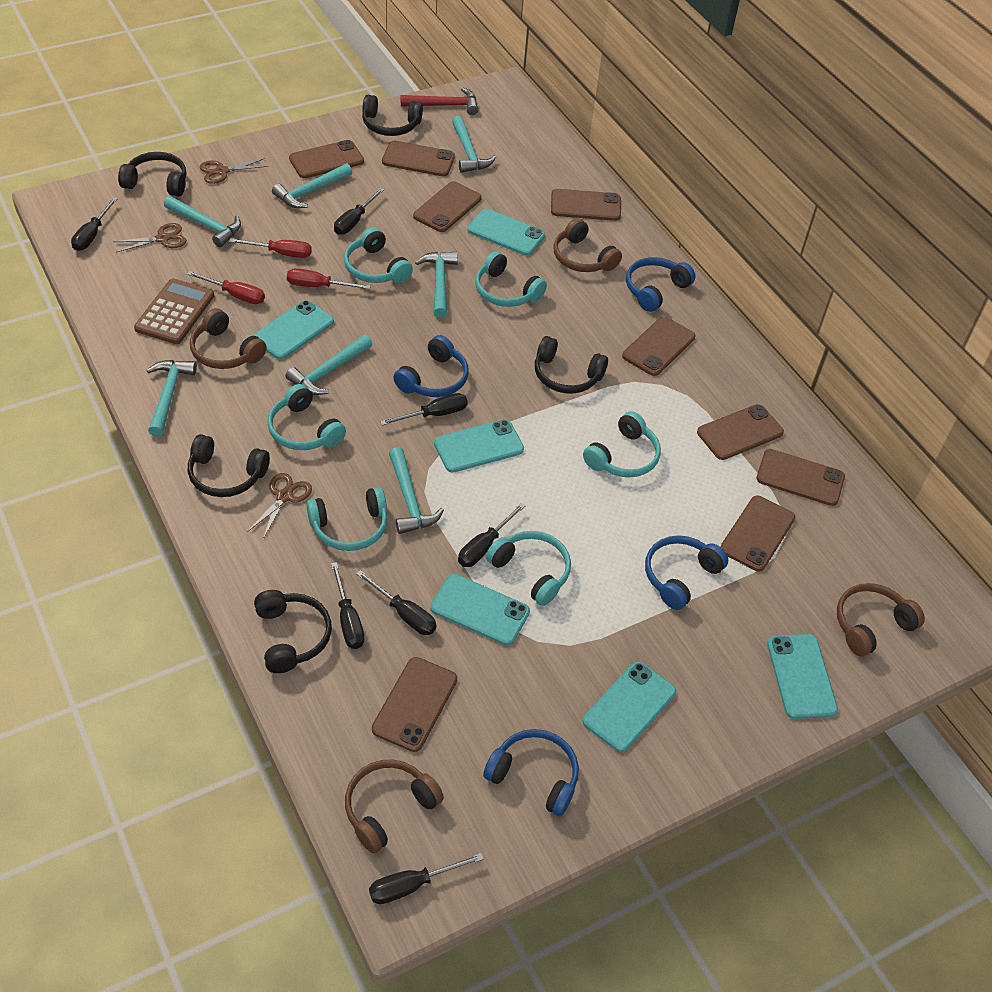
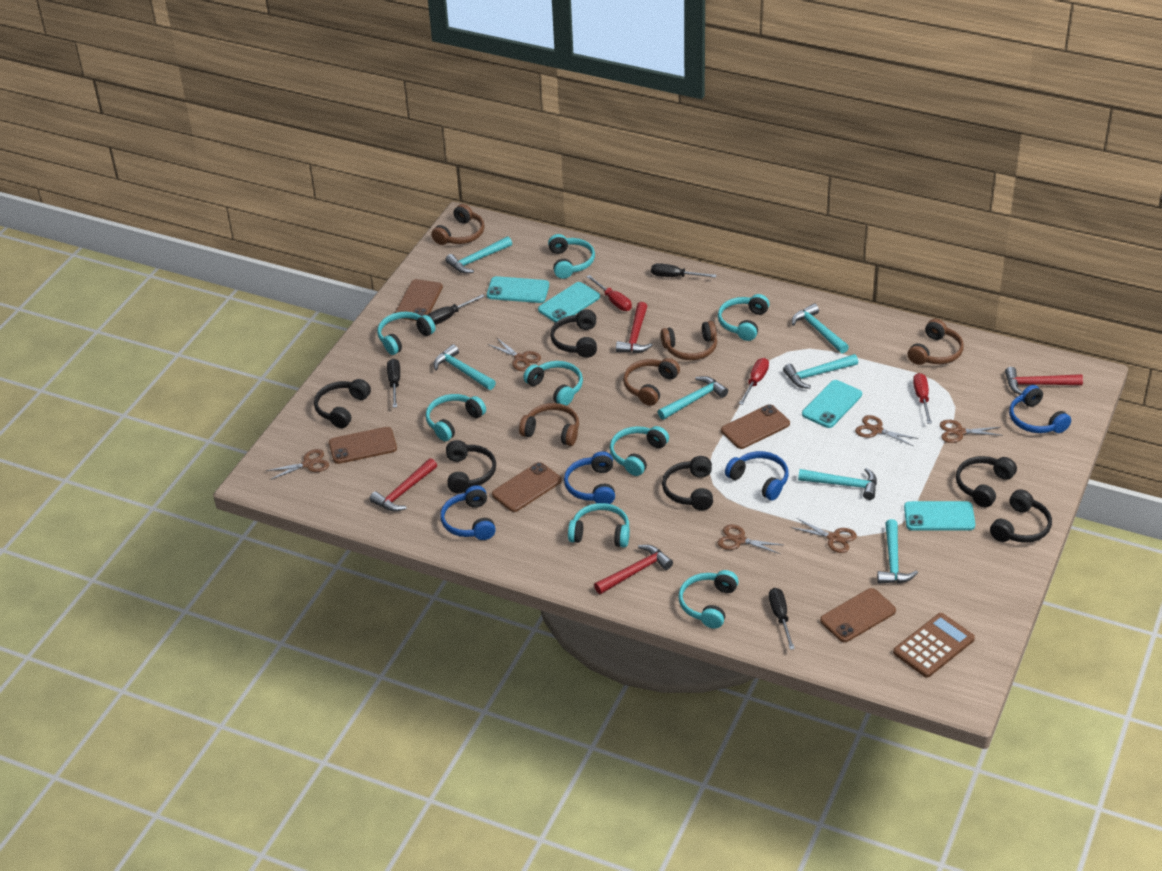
black headphones: [118,152,186,197] [188,434,270,497] [254,590,332,673] [362,95,423,136] [535,336,608,394] = 5 -> [314,379,371,428] [446,440,496,493] [550,309,597,358] [662,456,713,510] [956,456,1017,508] [990,489,1052,543] = 6
black screwdriver: [71,197,118,251] [331,562,364,649] [334,188,384,235] [356,570,436,635] [369,853,484,904] [380,393,468,425] [458,503,525,567] = 7 -> [387,359,400,408] [428,294,485,325] [651,263,717,278] [769,588,795,650] = 4
brown headphones: [190,308,266,369] [345,760,444,853] [553,218,622,272] [837,583,925,657] = 4 -> [431,204,485,245] [519,403,579,446] [623,358,680,406] [661,321,717,360] [908,319,964,365] = 5
brown phone: [289,140,364,178] [372,657,457,752] [382,141,455,176] [413,181,482,232] [551,189,621,221] [622,317,695,376] [697,404,784,460] [721,495,795,571] [756,449,845,506] = 9 -> [329,427,397,464] [395,279,443,321] [492,462,562,512] [721,404,790,449] [820,588,896,642] = 5
brown scissors: [113,223,187,253] [200,158,268,184] [247,473,312,539] = 3 -> [266,449,329,480] [488,338,541,371] [717,524,783,554] [791,518,857,553] [855,415,919,446] [940,420,1003,443] = 6
red hammer: [401,87,478,115] = 1 -> [369,458,437,512] [594,545,673,594] [616,302,653,353] [1005,367,1083,395] = 4
turquoise headphones: [267,384,346,450] [306,487,387,551] [344,227,413,283] [475,251,547,307] [486,531,571,606] [583,411,661,477] = 6 -> [377,312,436,355] [426,394,486,441] [523,361,583,406] [548,234,595,279] [568,503,630,548] [610,426,669,476] [678,570,739,629] [718,294,770,341] = 8
turquoise phone: [253,300,334,359] [430,574,530,645] [434,419,524,473] [467,209,545,255] [583,662,676,752] [767,634,838,719] = 6 -> [487,276,549,303] [538,282,600,323] [802,380,862,428] [904,501,975,531] = 4

